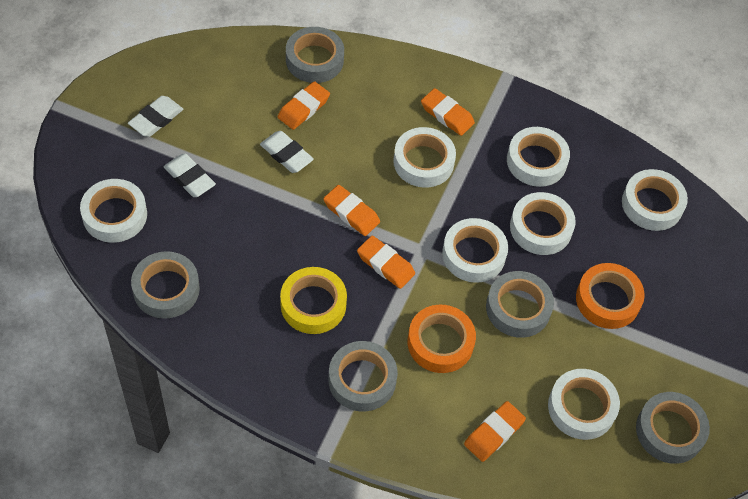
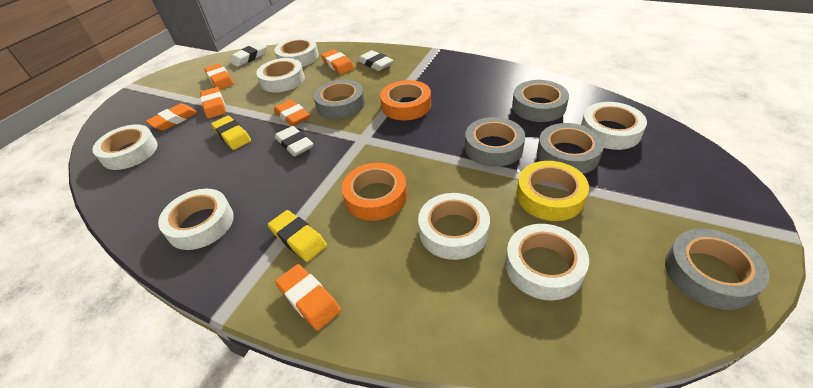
orange eraser: [278,81,330,130] [323,185,380,236] [357,235,415,289] [421,88,475,136] [464,401,526,462] = 5 -> [146,103,198,131] [200,87,226,118] [204,63,234,90] [274,100,310,126] [275,264,341,330] [321,49,355,74] = 6
yellow eraser: none = 0 -> [211,116,251,150] [268,210,327,262] = 2

